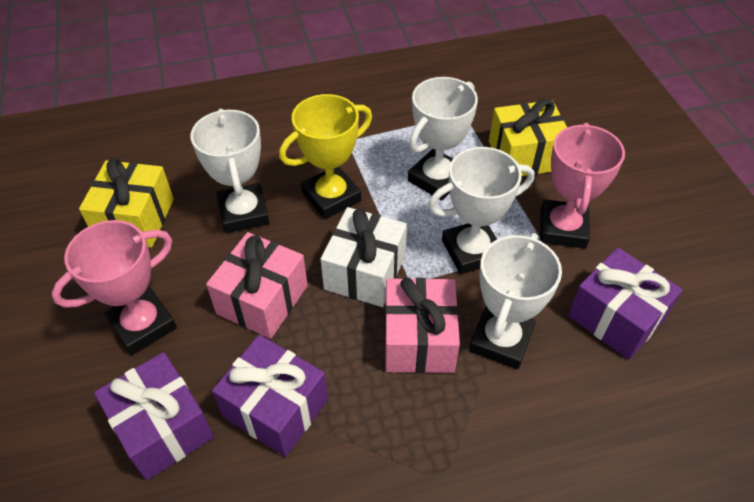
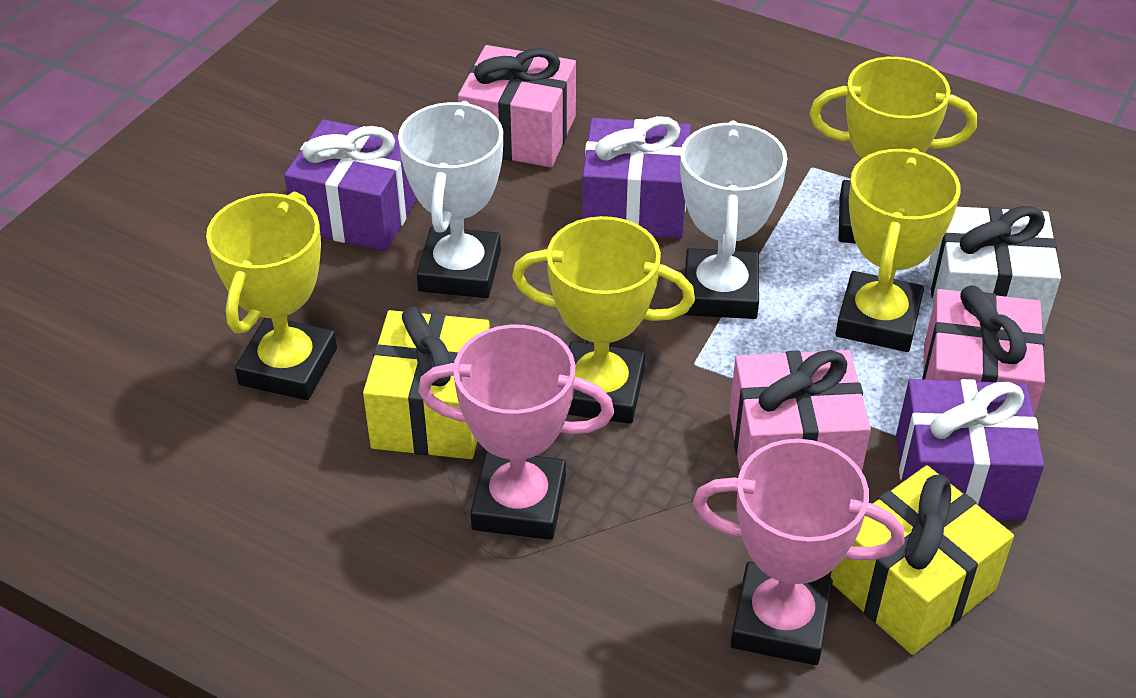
pink gift: [206,232,308,339] [385,278,460,373] = 2 -> [458,45,576,167] [729,350,871,471] [922,285,1045,414] = 3
white trophy: [191,109,269,233] [408,77,478,201] [428,147,534,274] [469,233,562,369] = 4 -> [398,101,503,298] [680,120,788,319] = 2
yellow trophy: [279,94,372,219] = 1 -> [206,192,337,400] [512,216,695,424] [809,57,977,244] [836,148,961,352] = 4

